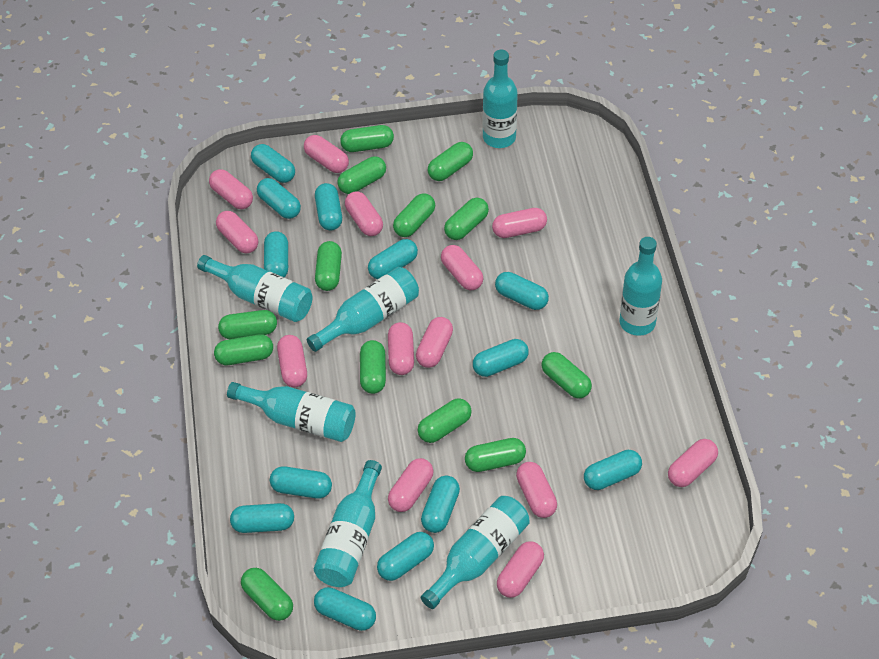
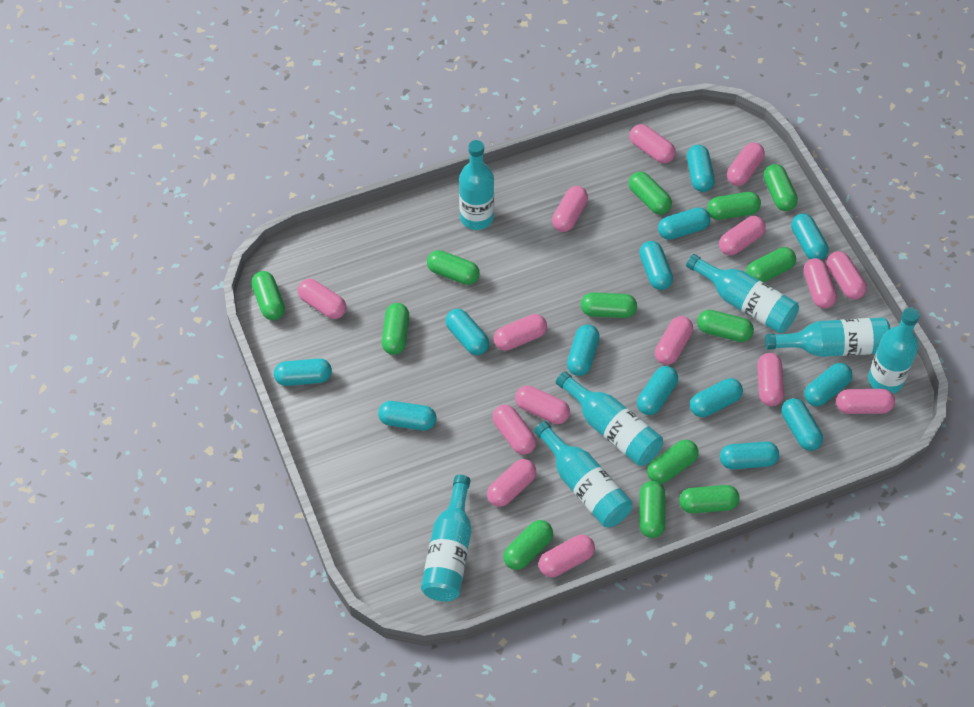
pink capsule: [209,169,253,209] [216,211,258,254] [277,335,307,387] [304,135,349,173] [345,191,383,236] [388,322,414,375] [388,458,434,512] [416,317,453,368] [441,245,483,290] [492,208,547,238] [497,541,544,598] [516,462,557,518] [668,439,718,487] = 13 -> [298,279,346,319] [487,459,536,507] [492,405,536,455] [494,314,547,351] [515,386,570,424] [539,535,595,577] [552,186,588,232] [630,124,676,163] [655,316,693,365] [719,216,766,255] [727,143,765,186] [757,353,784,406] [804,258,837,309] [827,251,867,299] [836,389,895,414] = 15

